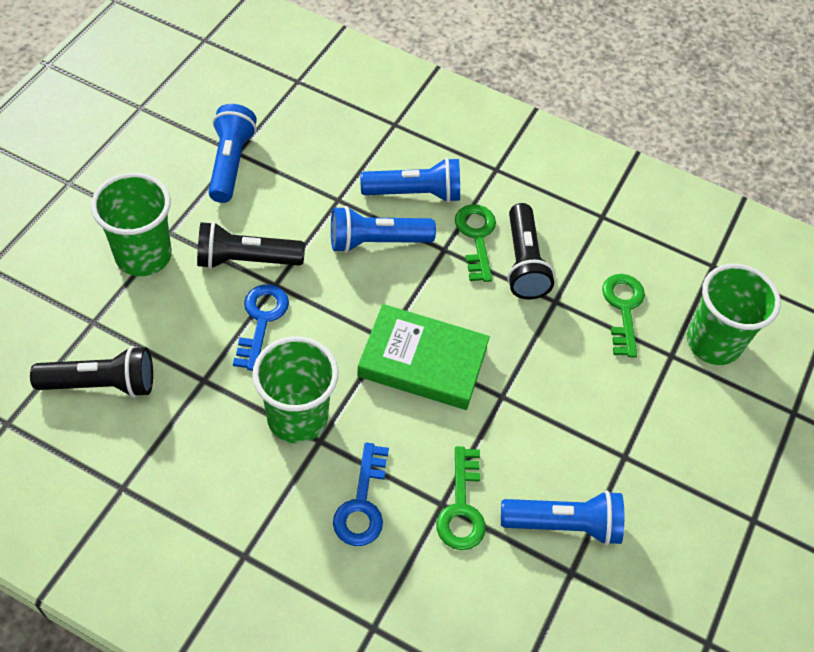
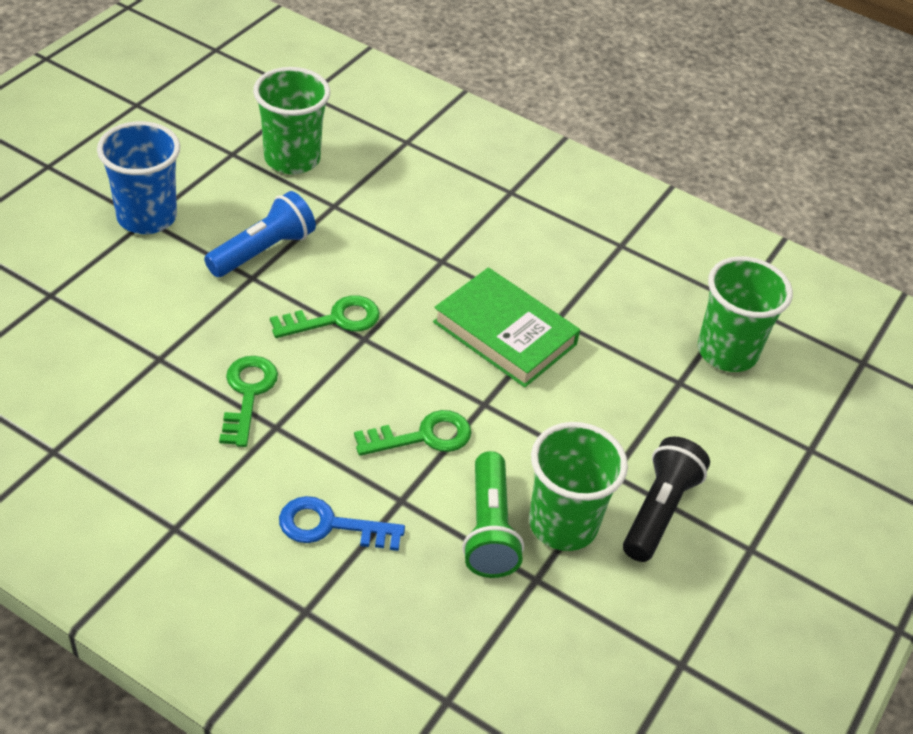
black flashlight: [30,346,153,398] [197,222,305,269] [507,203,555,299] = 3 -> [623,437,710,562] = 1
blue cup: none = 0 -> [97,121,180,234] = 1
blue flashlight: [208,104,257,203] [331,206,436,253] [360,158,460,203] [501,490,624,545] = 4 -> [204,191,316,277] = 1
blue key: [233,284,289,371] [333,442,389,546] = 2 -> [279,496,405,551] = 1
green flashlight: none = 0 -> [462,451,524,578] = 1

